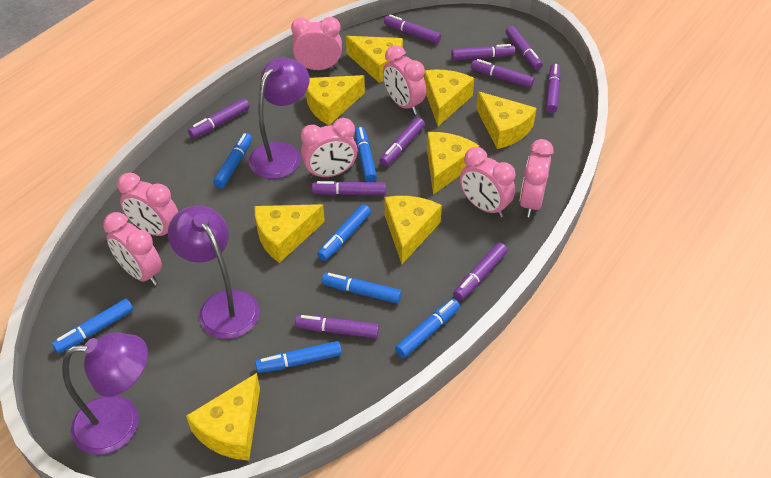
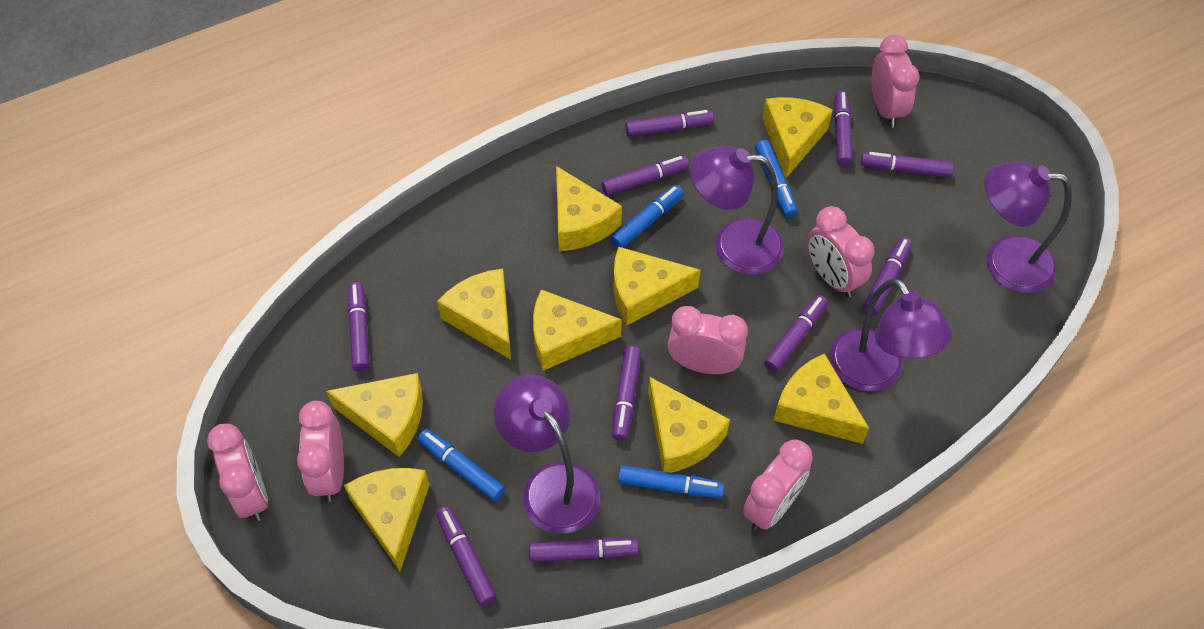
blue marker: [52,299,133,353] [213,133,252,188] [255,341,342,373] [317,204,371,261] [322,273,402,304] [355,127,377,182] [395,299,460,358] = 7 -> [418,429,505,501] [611,185,684,248] [618,465,724,498] [755,140,798,218] = 4
pink clock: [103,212,162,285] [117,173,178,236] [291,17,342,70] [301,118,357,179] [383,45,426,114] [460,147,516,217] [520,139,554,217] = 7 -> [207,423,268,521] [297,401,344,502] [668,306,748,374] [743,440,813,531] [807,206,875,298] [871,34,920,128] = 6
purple lamp: [62,333,148,455] [168,205,260,339] [249,57,310,179] = 3 -> [494,375,600,534] [690,146,784,275] [829,278,952,392] [984,161,1072,293] = 4
yellow cheese: [186,373,260,461] [255,204,325,263] [306,75,365,125] [346,36,403,83] [384,196,442,264] [424,70,475,126] [427,132,480,195] [477,92,537,149] = 8 -> [326,373,423,457] [344,468,430,571] [437,269,511,360] [533,289,622,371] [556,166,622,251] [614,247,701,326] [648,377,730,473] [762,97,833,178] [773,353,869,444] = 9

